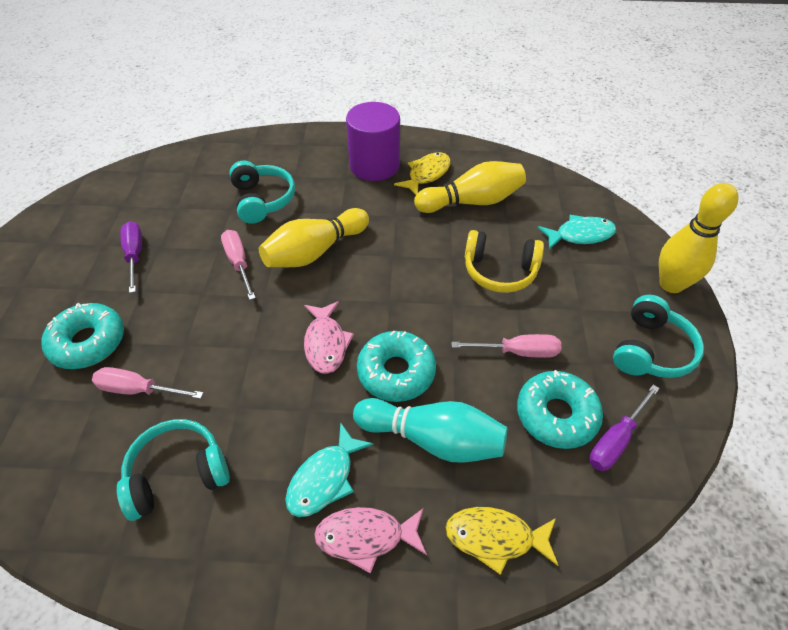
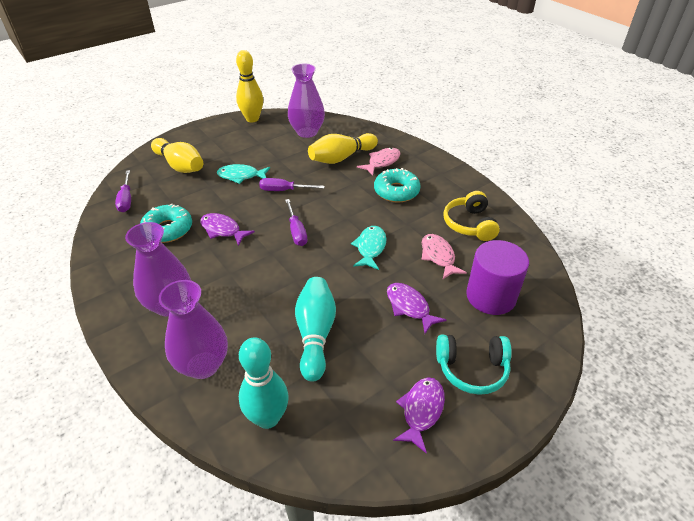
pink screwdriver: [92,367,203,399] [221,230,256,300] [452,334,561,358] = 3 -> none = 0
purple fish: none = 0 -> [200,213,255,246] [387,283,446,334] [393,377,445,454] = 3
purple screwdriver: [120,221,142,293] [589,385,660,471] = 2 -> [115,170,131,212] [259,178,325,191] [285,199,307,246] = 3
purple vase: none = 0 -> [125,222,191,317] [159,280,228,379] [288,63,325,138] = 3
turquoise bowling pin: [353,398,507,463] = 1 -> [239,337,289,429] [295,277,336,381] = 2
turquoise donut: [41,303,124,369] [357,331,436,402] [517,370,603,449] = 3 -> [140,204,192,243] [374,168,421,202] = 2
turquoise headphones: [117,419,230,521] [229,161,295,224] [613,295,704,378] = 3 -> [436,335,512,395] = 1
yellow fish: [394,152,451,195] [445,507,559,575] = 2 -> none = 0

